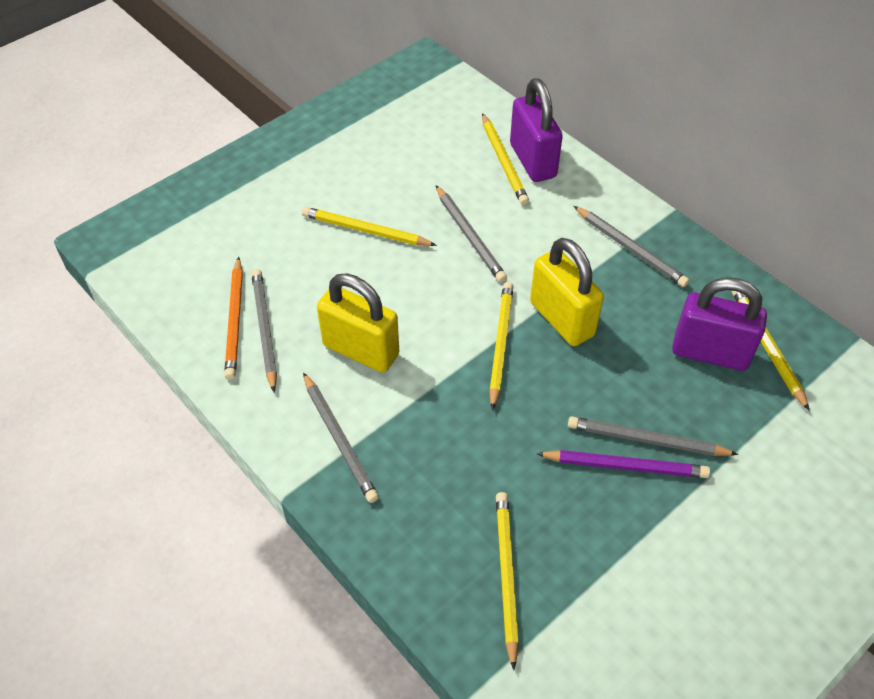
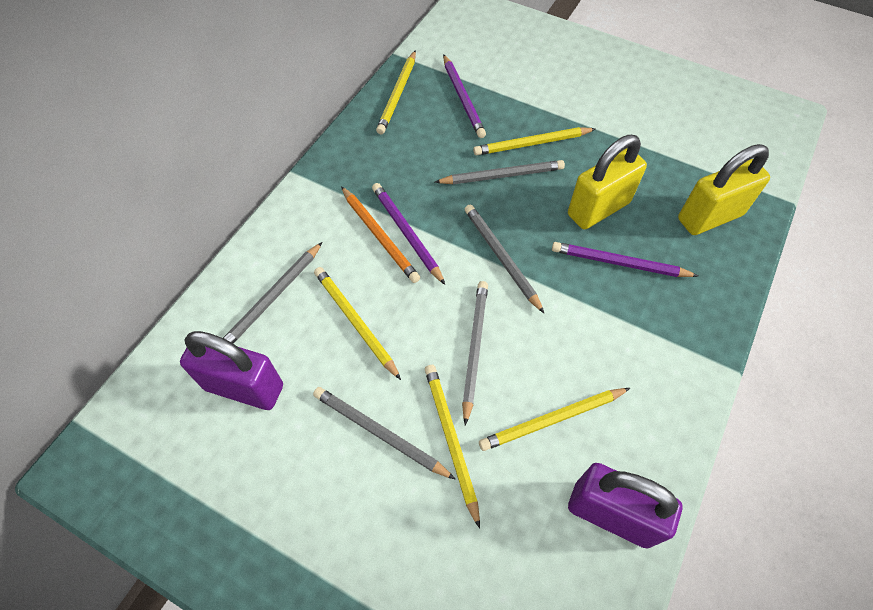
purple pencil: [536,450,710,478] = 1 -> [372,183,445,285] [443,54,486,138] [552,242,698,277] = 3

